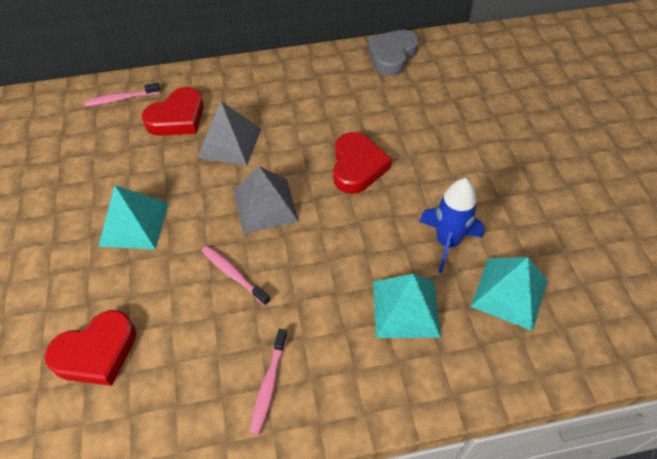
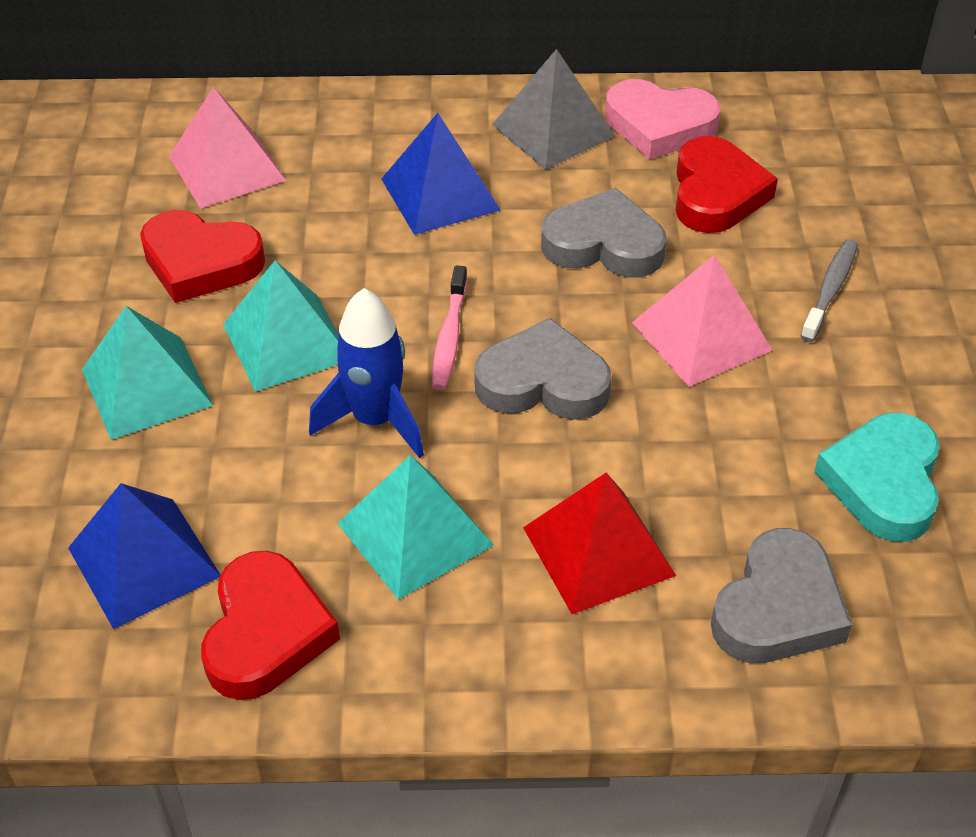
blue pyramid: none = 0 -> [68,483,221,629] [381,113,500,235] = 2
grey heart: [367,30,419,76] = 1 -> [474,318,612,420] [541,188,666,278] [711,528,852,663] = 3
grey pyramid: [197,101,261,166] [234,166,299,234] = 2 -> [492,49,615,170] = 1
grey toothbrush: none = 0 -> [800,239,858,342] = 1
pink heart: none = 0 -> [605,79,720,160] = 1
pink pyramid: none = 0 -> [169,87,286,209] [632,255,772,387] = 2
pink toothbrush: [84,83,161,106] [202,246,271,306] [250,329,288,435] = 3 -> [432,265,467,390] = 1
red pyramid: none = 0 -> [523,473,676,614] = 1
turquoise heart: none = 0 -> [814,413,940,542] = 1

